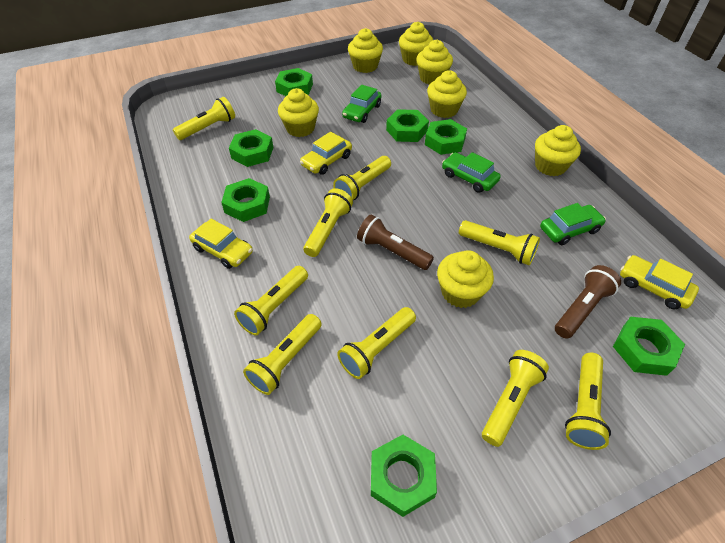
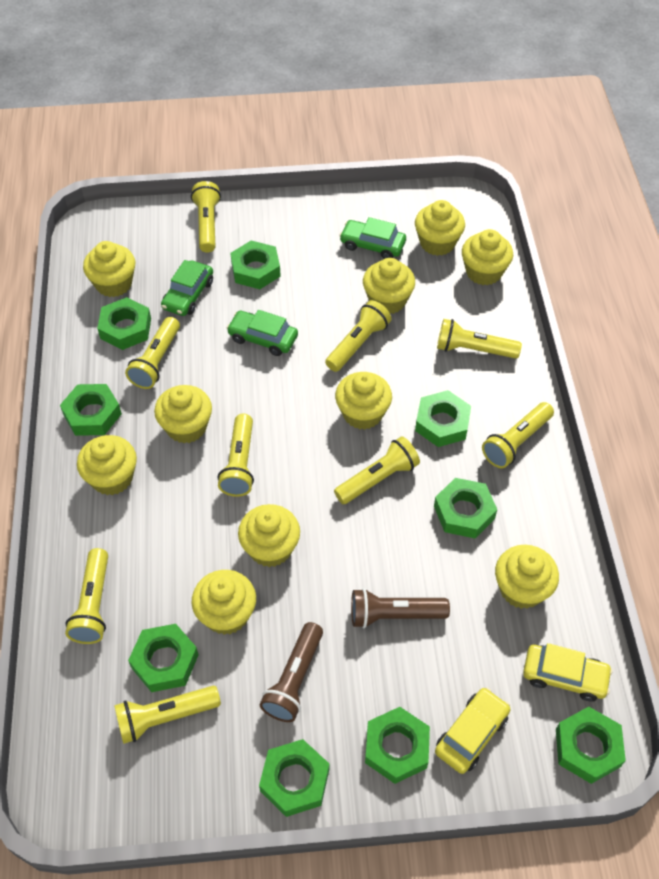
green nut: [221,178,270,222] [229,129,274,167] [275,68,313,96] [371,435,437,517] [386,109,429,142] [425,119,467,155] [613,317,685,376] = 7 -> [60,384,122,436] [97,297,151,350] [128,624,198,692] [230,240,281,289] [259,739,329,817] [365,707,430,784] [415,390,471,447] [434,478,497,539] [556,707,626,784] = 9
yellow car: [189,219,253,269] [300,132,352,175] [620,255,699,309] = 3 -> [435,688,511,774] [523,643,613,702] = 2
yellow cupcake: [278,88,319,137] [348,28,383,73] [399,22,433,66] [416,40,453,85] [427,70,467,118] [437,250,494,308] [535,125,581,176] = 7 -> [77,435,137,495] [83,241,135,297] [154,385,212,443] [191,570,256,635] [238,504,300,567] [335,372,392,430] [363,258,415,314] [415,200,465,256] [462,229,513,285] [495,545,559,609] = 10

